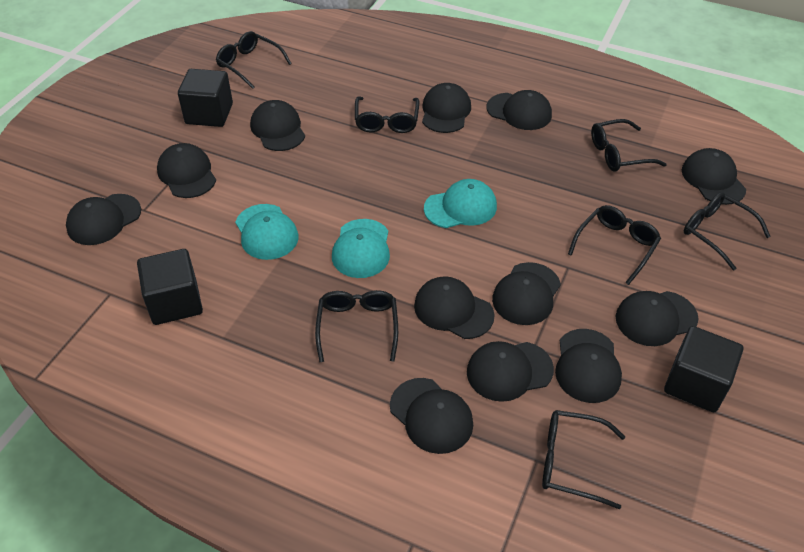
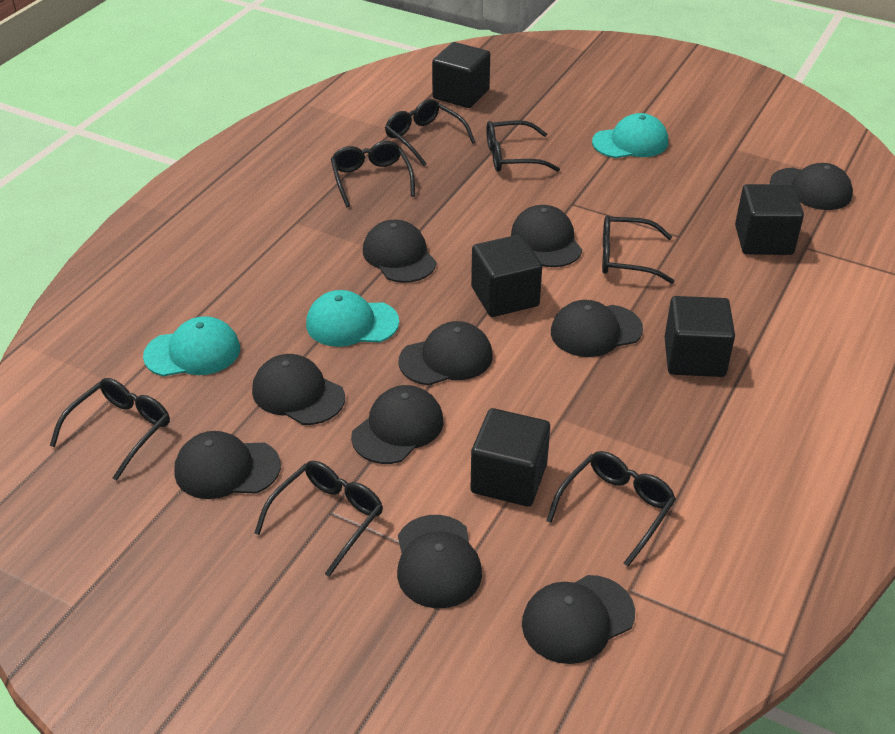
black cap: [66,194,141,245] [157,143,216,198] [250,100,305,151] [390,378,473,454] [414,276,495,339] [422,83,471,133] [467,341,554,402] [487,90,552,130] [492,262,561,325] [555,329,622,403] [616,291,698,346] [682,148,746,205] = 12 -> [174,431,281,499] [252,354,345,425] [351,385,443,464] [363,220,436,283] [397,515,482,608] [398,321,493,385] [511,205,582,267] [522,575,635,664] [551,300,643,357] [770,163,853,210] = 10
black cube: [137,249,203,325] [178,69,233,127] [664,326,743,412] = 3 -> [432,42,490,108] [471,234,542,317] [471,408,550,507] [665,296,735,377] [735,184,804,255] = 5

